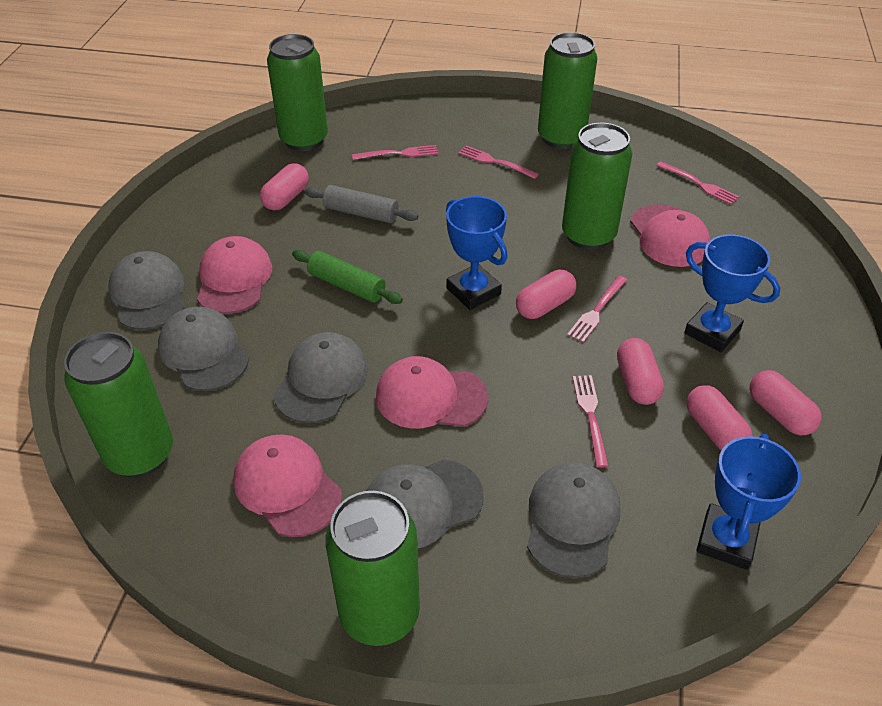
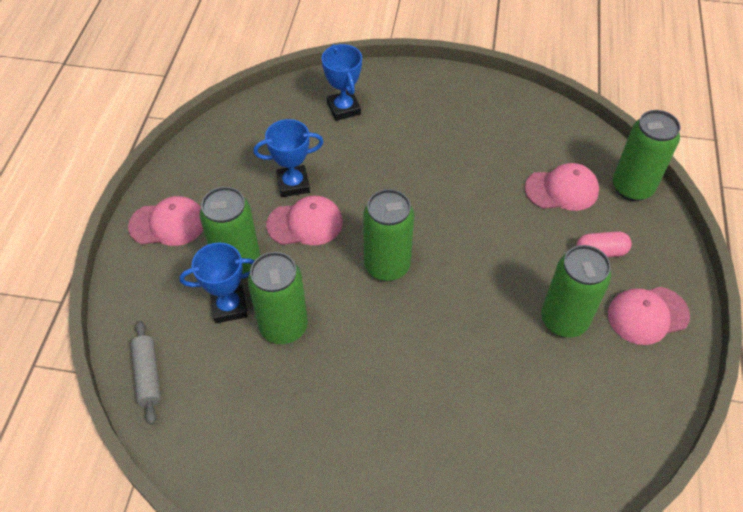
green rolling pin: [292,250,403,304] = 1 -> none = 0
grey cap: [108,251,184,330] [158,307,249,391] [273,332,368,423] [366,459,484,548] [527,462,620,578] = 5 -> none = 0
pink capsule: [260,163,309,211] [516,270,576,319] [617,338,664,405] [686,385,753,451] [750,370,821,435] = 5 -> [576,231,632,257] = 1
pink fork: [352,145,438,160] [458,145,539,179] [567,276,627,343] [573,375,609,468] [656,161,739,205] = 5 -> none = 0

